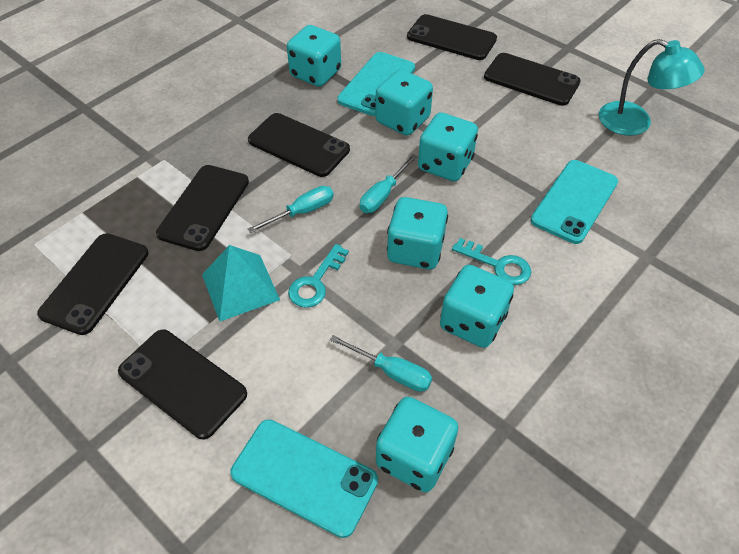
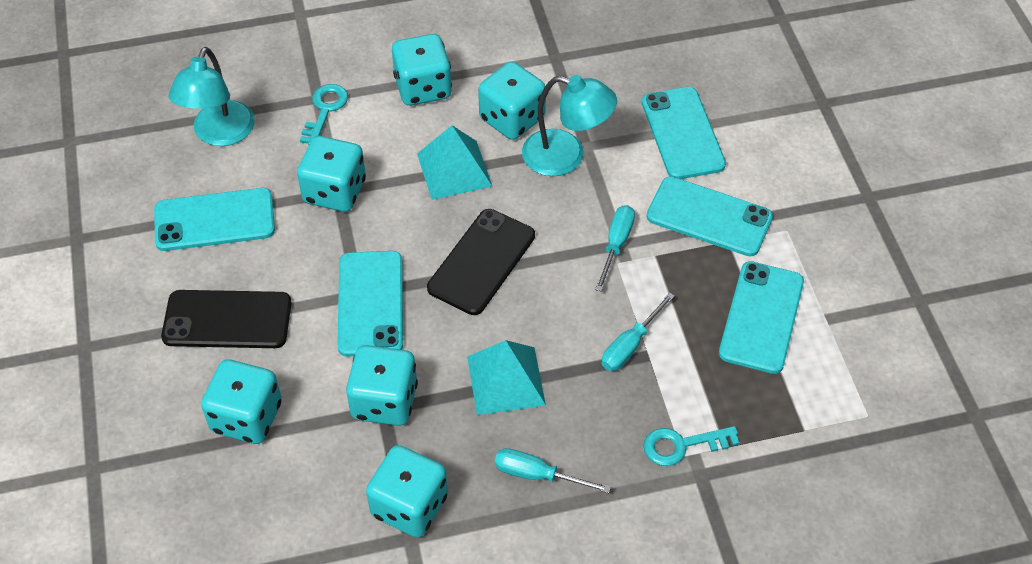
black phone: [37,233,149,335] [118,330,247,439] [156,165,249,251] [248,113,350,177] [407,14,497,60] [484,53,581,106] = 6 -> [161,290,291,348] [427,209,535,315] = 2
turquoise lamp: [599,39,705,136] = 1 -> [169,47,255,146] [522,75,617,176] = 2
turquoise phone: [231,419,378,538] [337,52,415,116] [531,160,618,244] = 3 -> [154,188,275,251] [337,251,403,357] [642,87,726,179] [646,176,773,256] [719,261,804,374] = 5
turquoise pyramid: [202,245,280,322] = 1 -> [417,125,493,200] [467,340,546,415] = 2

